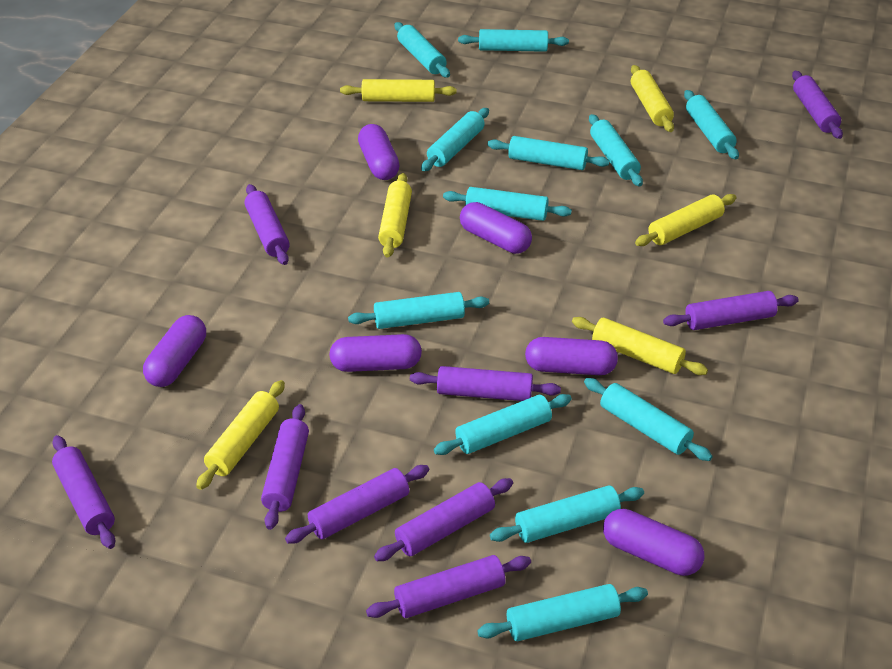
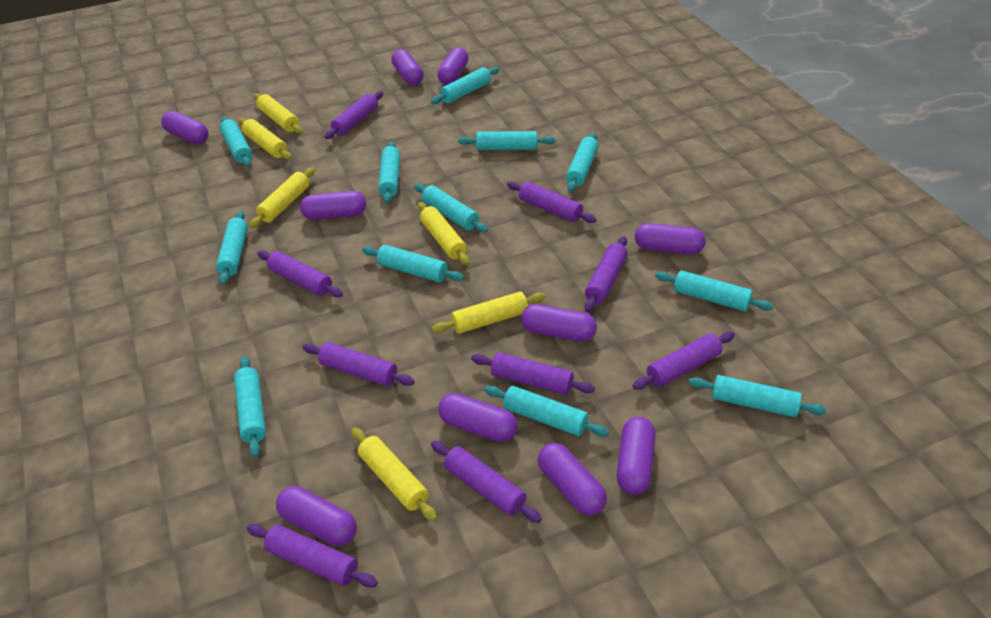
purple capsule: [143,315,206,387] [329,334,422,372] [358,124,400,180] [460,202,532,254] [525,337,618,375] [603,509,705,576] = 6 -> [161,111,209,144] [276,486,357,546] [300,191,366,220] [391,49,424,86] [437,48,469,85] [438,393,518,442] [521,304,597,342] [538,443,607,515] [617,417,655,495] [635,223,706,255] = 10

